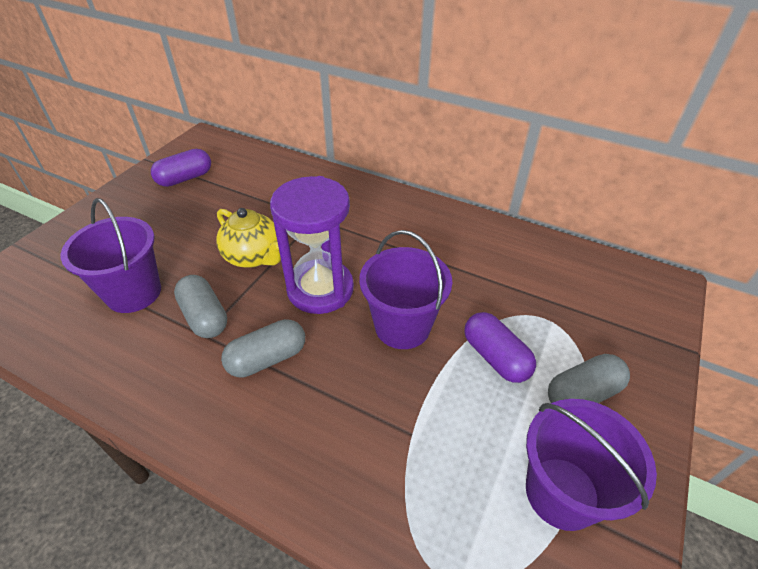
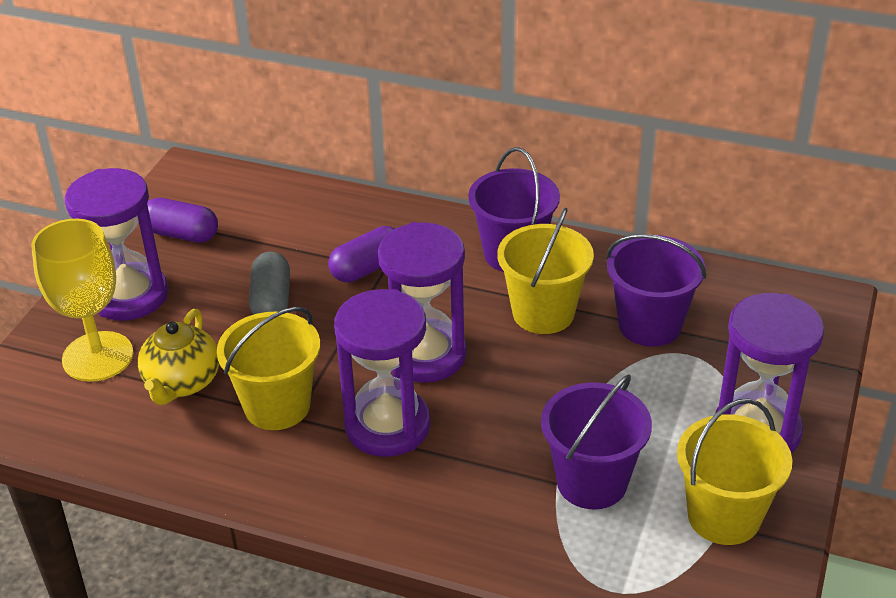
grey capsule: [174,275,227,338] [221,319,305,377] [548,354,630,403] = 3 -> [249,252,290,314] = 1
purple hourglass: [270,176,354,314] = 1 -> [65,168,168,321] [334,289,431,457] [378,222,467,383] [716,293,824,453] = 4
yellow bucket: none = 0 -> [217,307,320,430] [497,208,594,334] [677,398,792,545] = 3
yellow goblet: none = 0 -> [31,219,134,382] = 1

